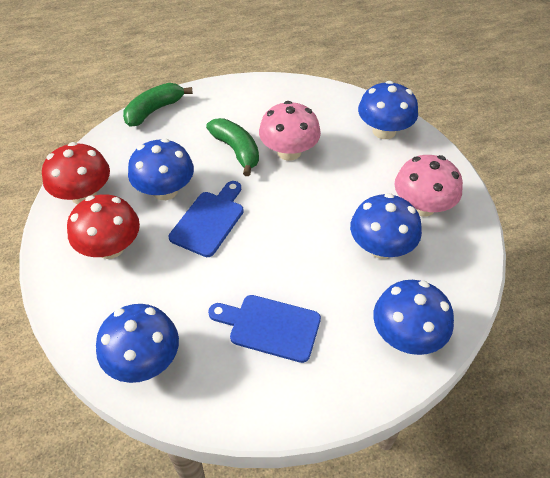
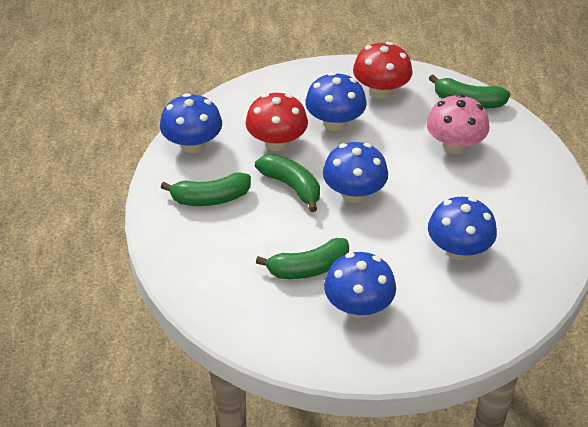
blue cutting board: [169,181,244,257] [208,295,321,363] = 2 -> none = 0
green banana: [123,83,193,127] [206,118,259,176] = 2 -> [161,172,251,206] [255,154,320,212] [256,238,349,279] [429,74,510,109] = 4
pink mushroom: [259,101,321,161] [395,155,463,216] = 2 -> [426,94,489,154] = 1

